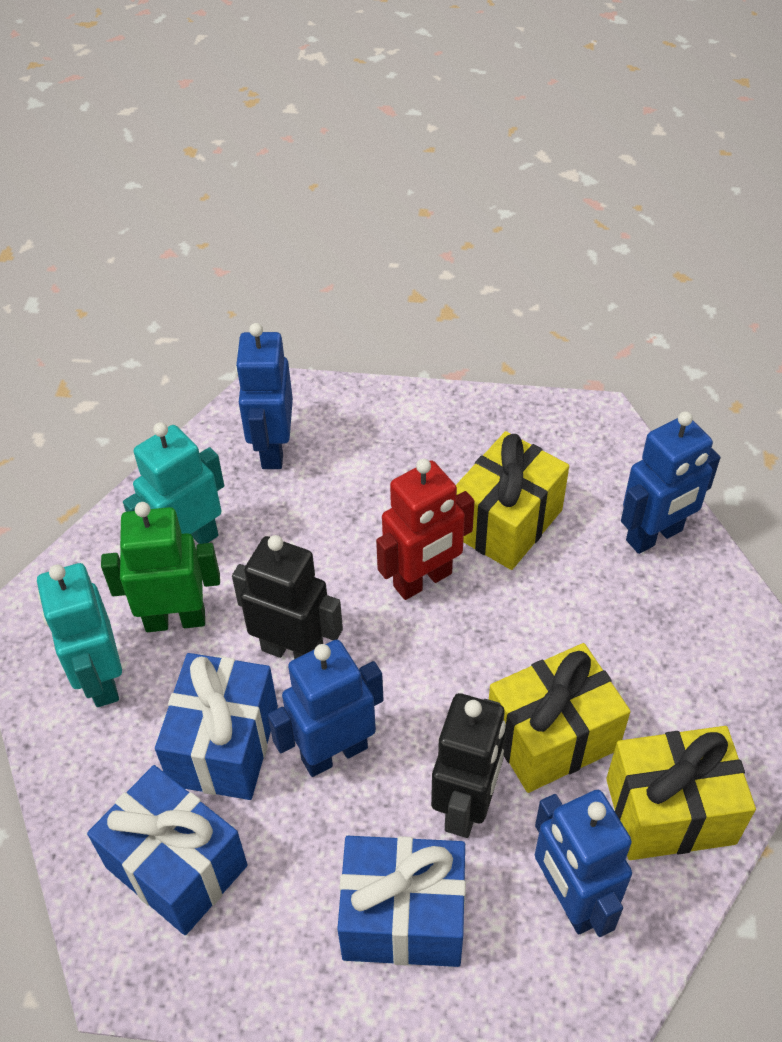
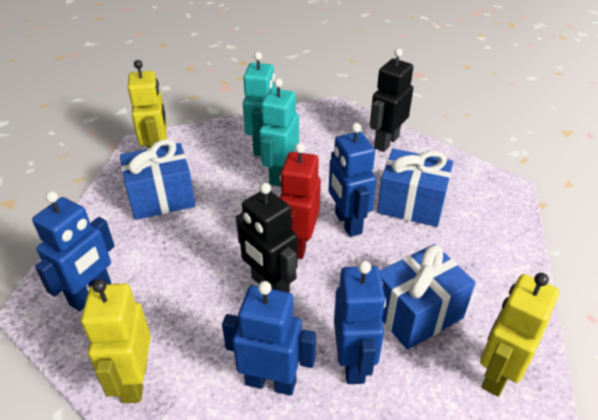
green robot: [101,502,220,632] = 1 -> none = 0
yellow gift: [456,431,569,570] [489,643,631,793] [606,726,756,860] = 3 -> none = 0
yellow robot: none = 0 -> [81,279,151,403] [128,60,167,148] [480,273,559,397] = 3

